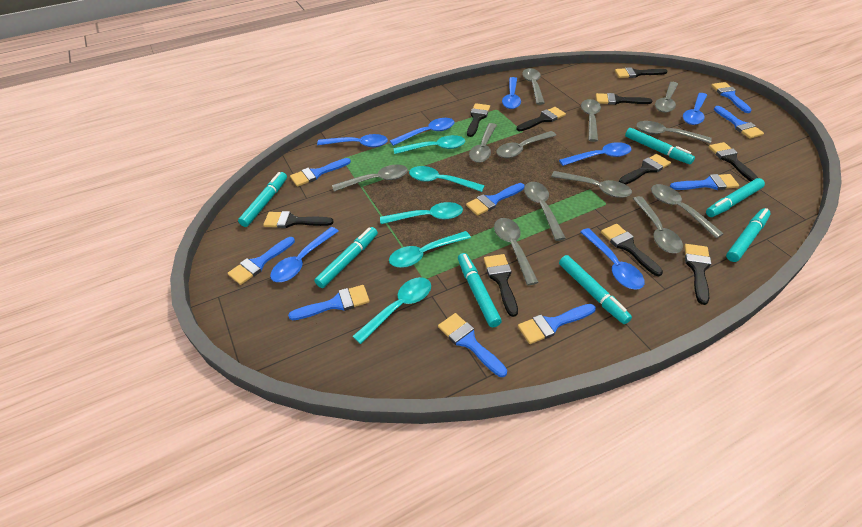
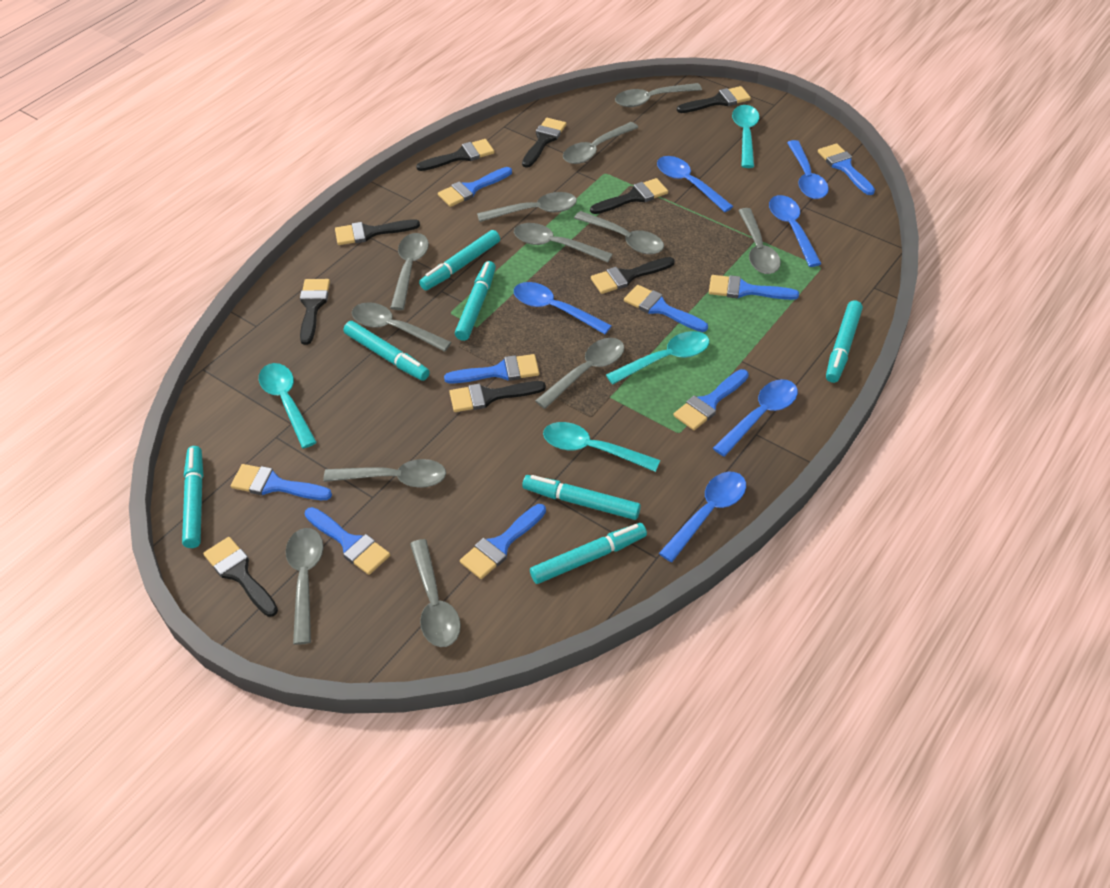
black brush: [263,211,334,228] [467,103,490,137] [484,254,518,317] [516,107,566,131] [596,93,652,105] [601,224,663,276] [615,67,668,78] [619,154,671,185] [684,244,712,305] [709,142,758,182] = 10 -> [203,537,278,617] [300,279,330,345] [335,219,420,245] [416,139,494,171] [449,381,546,412] [522,118,566,168] [590,178,668,214] [591,257,675,294] [677,86,751,113] = 9
blue spoon: [270,227,339,282] [317,134,388,147] [390,118,454,146] [502,77,521,109] [559,142,632,166] [580,228,645,290] [683,93,707,125] = 7 -> [514,282,612,334] [657,156,734,212] [659,472,746,562] [713,379,798,457] [769,195,822,267] [787,140,829,199] = 6
turquoise spoon: [352,277,431,344] [380,202,463,224] [389,231,471,268] [393,135,465,154] [409,166,485,192] = 5 -> [259,363,317,448] [543,422,660,472] [606,331,709,384] [732,105,759,168] = 4

